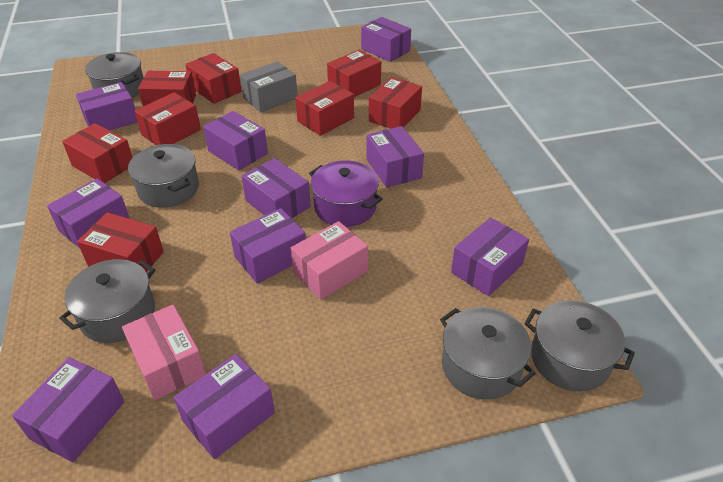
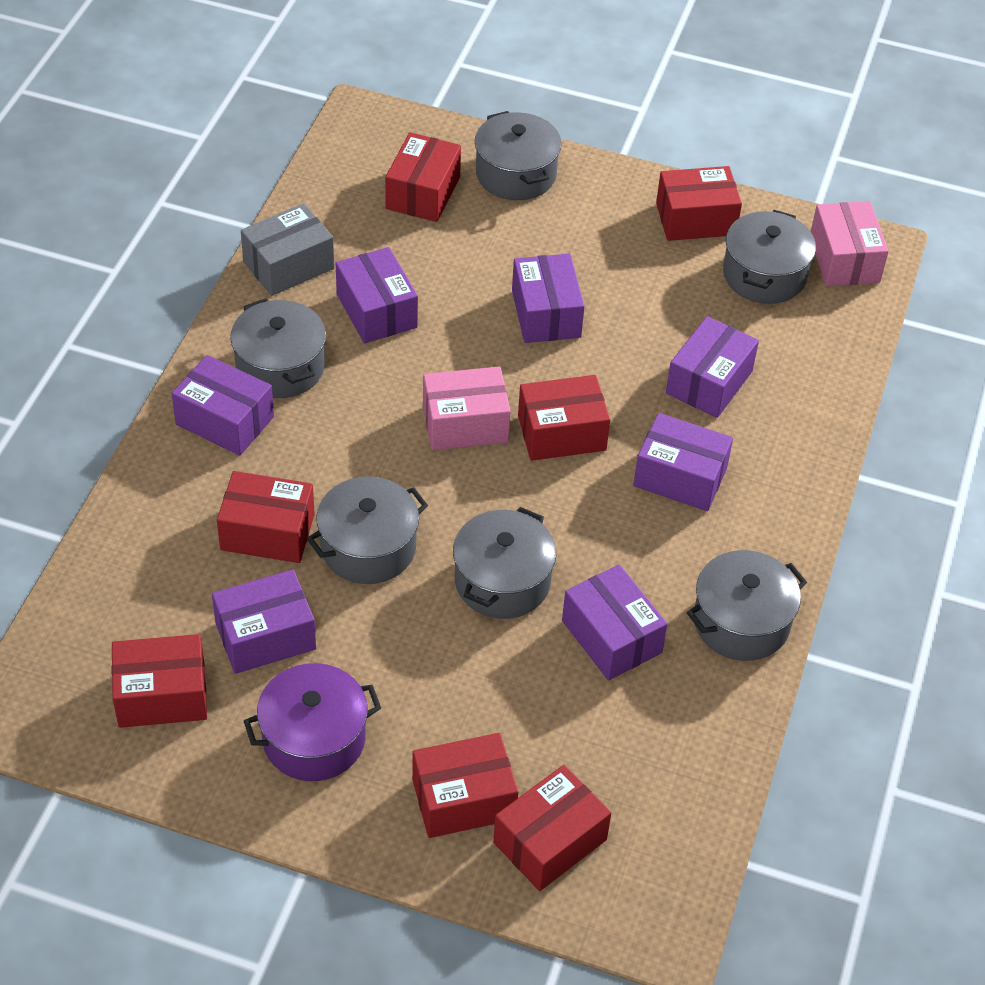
grey pot: [59,259,155,343] [85,52,144,98] [128,144,199,208] [440,307,536,400] [524,300,635,391] = 5 -> [230,298,326,398] [307,476,428,584] [453,507,556,619] [475,111,561,200] [687,550,807,661] [723,210,816,304] = 6
purple box: [12,357,124,462] [47,178,130,248] [76,82,137,130] [174,354,275,459] [203,111,268,170] [230,208,306,284] [242,158,311,218] [361,17,411,62] [366,126,424,188] [451,217,529,296] = 10 -> [172,355,274,455] [212,569,316,674] [336,247,418,343] [512,253,585,343] [562,564,667,680] [633,413,733,511] [666,316,759,418] = 7
red box: [62,123,133,183] [77,212,164,272] [134,92,201,145] [138,71,196,106] [185,53,242,104] [295,81,354,136] [327,50,381,97] [369,77,422,129] = 8 -> [112,634,207,728] [217,471,315,563] [385,132,461,222] [412,733,518,838] [493,765,611,891] [518,375,610,461] [656,166,742,241] = 7

